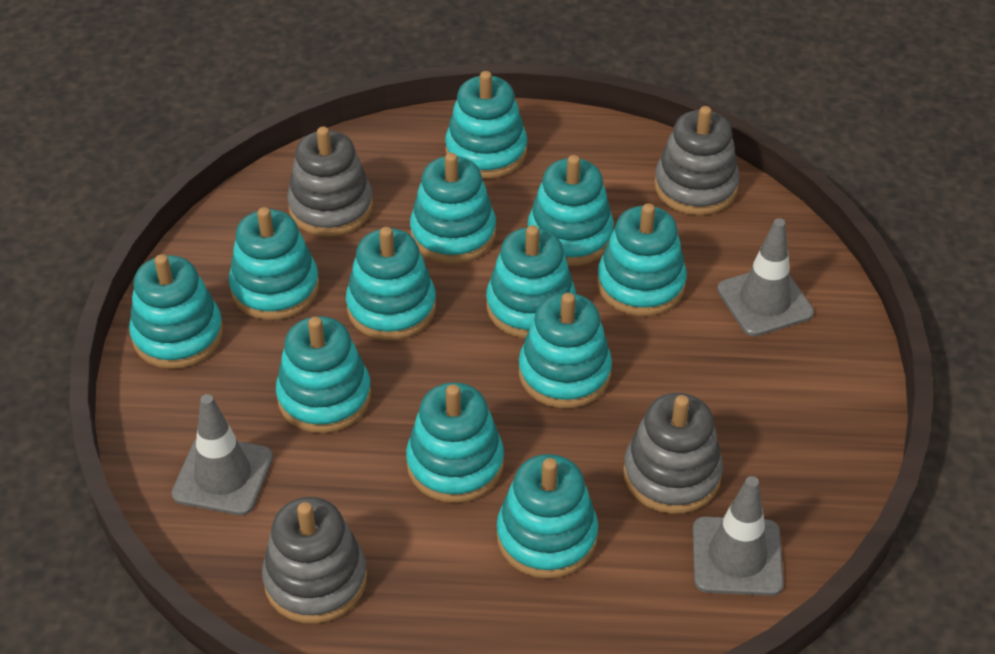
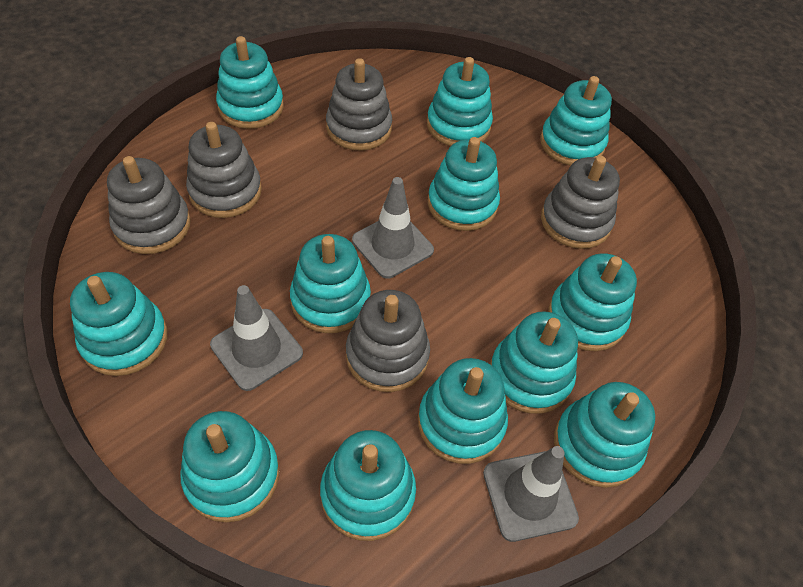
grey stacking toy: [262,497,367,624] [287,127,373,237] [623,393,723,514] [654,106,740,215] = 4 -> [107,156,191,254] [186,122,262,218] [326,58,392,151] [346,290,430,392] [541,156,620,249] = 5

